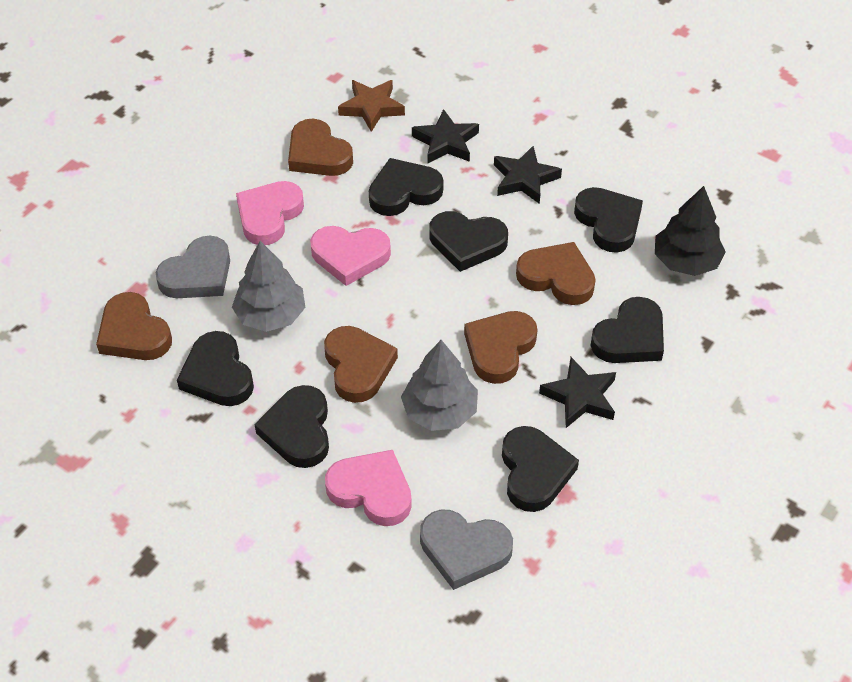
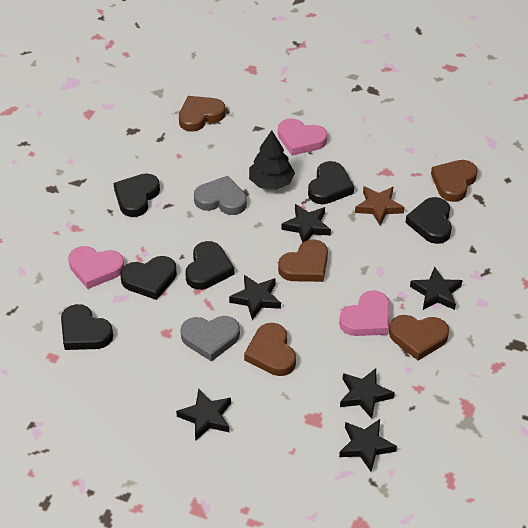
black heart: [177,331,254,406] [254,385,329,468] [369,158,444,216] [430,211,508,272] [502,426,579,512] [574,187,643,253] [591,297,664,363] = 7 -> [61,304,113,350] [113,173,160,217] [120,256,177,300] [185,241,234,290] [308,161,354,204] [405,197,452,244] = 6
black star: [412,109,479,164] [494,146,562,204] [539,357,616,428] = 3 -> [176,389,231,441] [229,275,281,320] [281,204,331,243] [339,419,397,472] [340,368,395,419] [410,267,463,310] = 6
grey tree: [232,241,305,332] [401,340,478,431] = 2 -> none = 0

